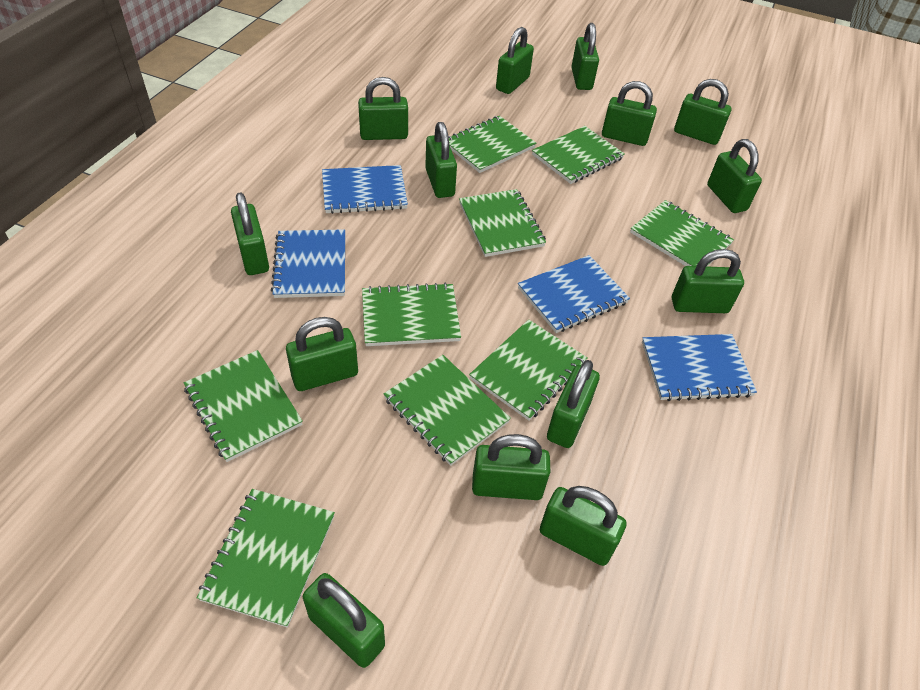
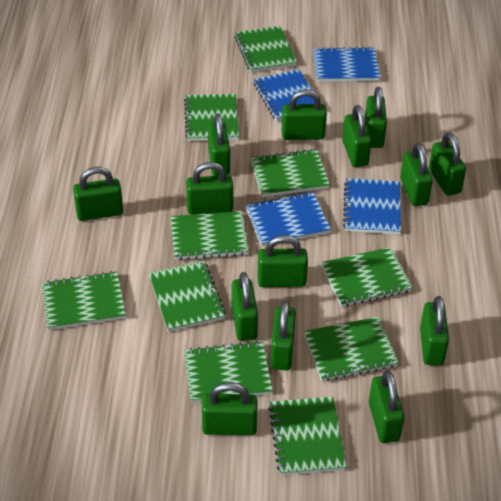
green notebook: [184,350,303,462] [197,489,335,628] [362,283,461,346] [384,355,511,466] [448,116,536,173] [459,189,546,257] [469,319,588,421] [532,126,625,184] [630,200,734,267] = 9 -> [42,271,126,330] [149,261,226,332] [170,211,248,260] [184,94,239,141] [184,341,273,403] [234,26,297,72] [250,149,330,197] [268,397,347,475] [304,317,399,381] [321,247,413,307] = 10

